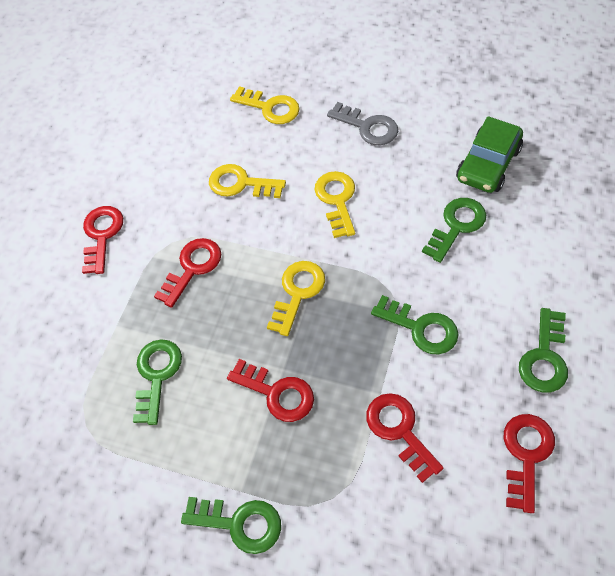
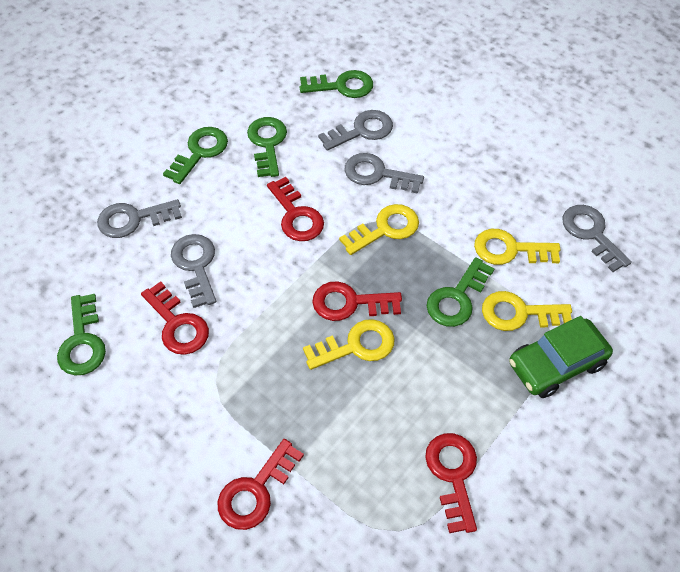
grey key: [327,102,398,145] = 1 -> [97,199,182,238] [171,234,216,308] [318,110,393,151] [344,153,424,194] [562,205,632,272] = 5

